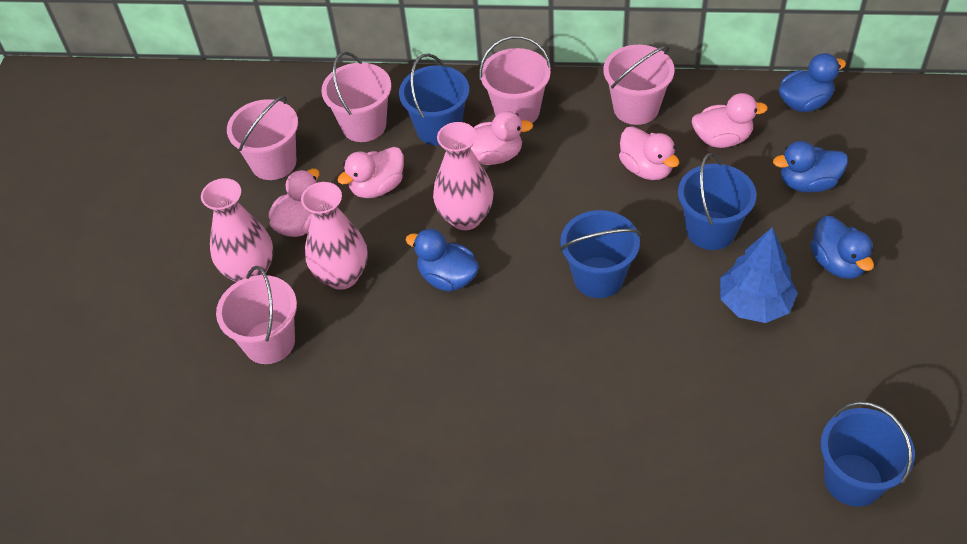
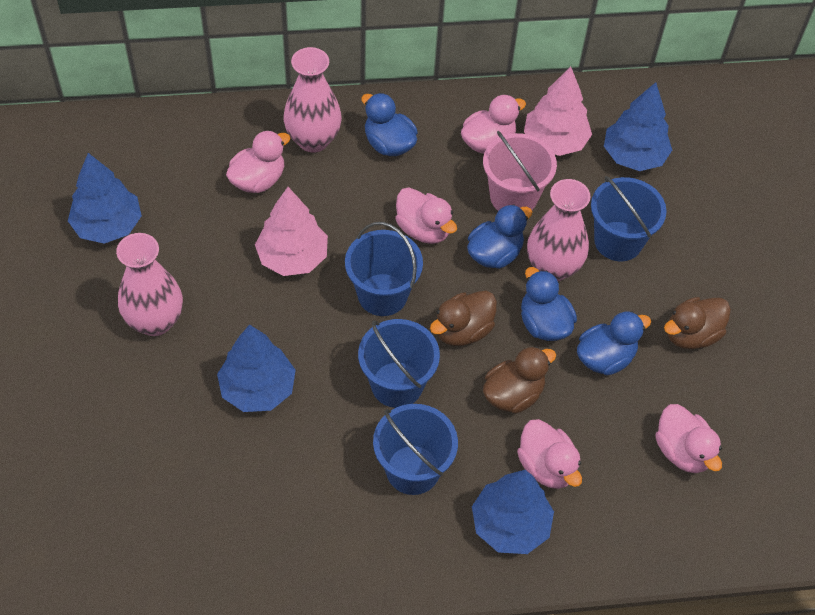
blue tree: [720,227,798,323] = 1 -> [68,153,142,244] [217,324,296,412] [472,470,554,554] [604,82,672,171] = 4
brown duck: none = 0 -> [430,291,497,346] [483,346,556,414] [664,297,731,349] = 3
pink bucket: [216,266,297,364] [227,96,298,180] [321,52,391,142] [479,36,551,123] [603,45,675,125] = 5 -> [483,131,557,211] = 1
pink tree: none = 0 -> [255,187,328,276] [524,67,592,156] = 2

